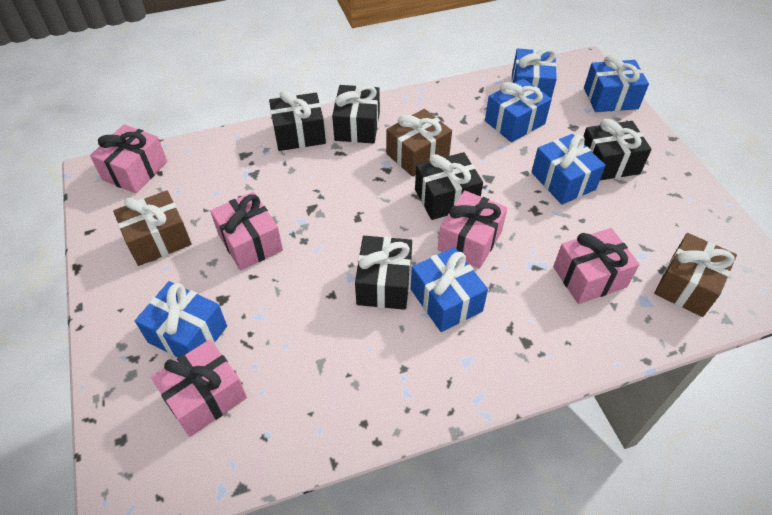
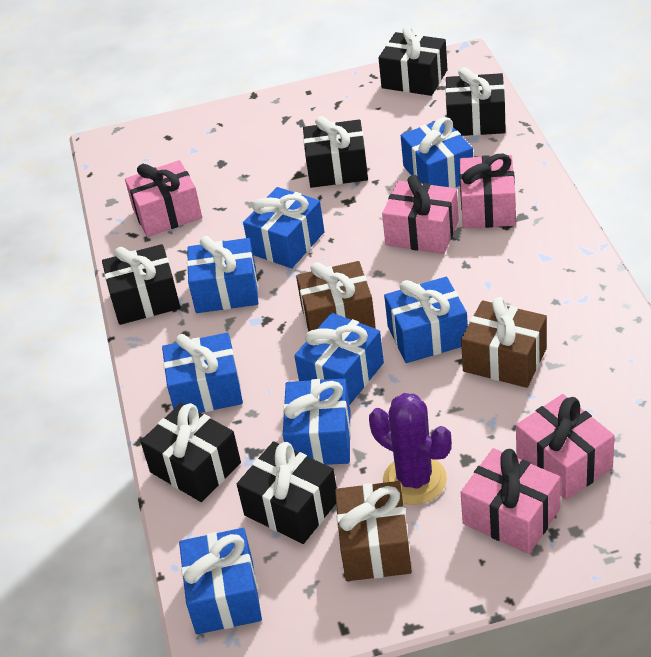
black gift: [269,90,326,151] [332,85,380,144] [355,236,412,310] [415,152,483,220] [584,119,652,180] = 5 -> [102,244,180,325] [140,403,241,502] [237,441,337,544] [303,116,368,188] [379,26,447,96] [445,67,506,136] = 6
blue gift: [135,281,227,358] [411,247,488,332] [485,78,552,142] [512,48,557,98] [531,134,606,205] [584,55,649,112] = 6 -> [162,333,243,413] [179,528,262,634] [187,236,258,313] [243,187,325,268] [283,378,351,465] [294,313,384,404] [384,277,468,363] [401,117,473,188] = 8
purple cactus: none = 0 -> [369,393,452,505] = 1

